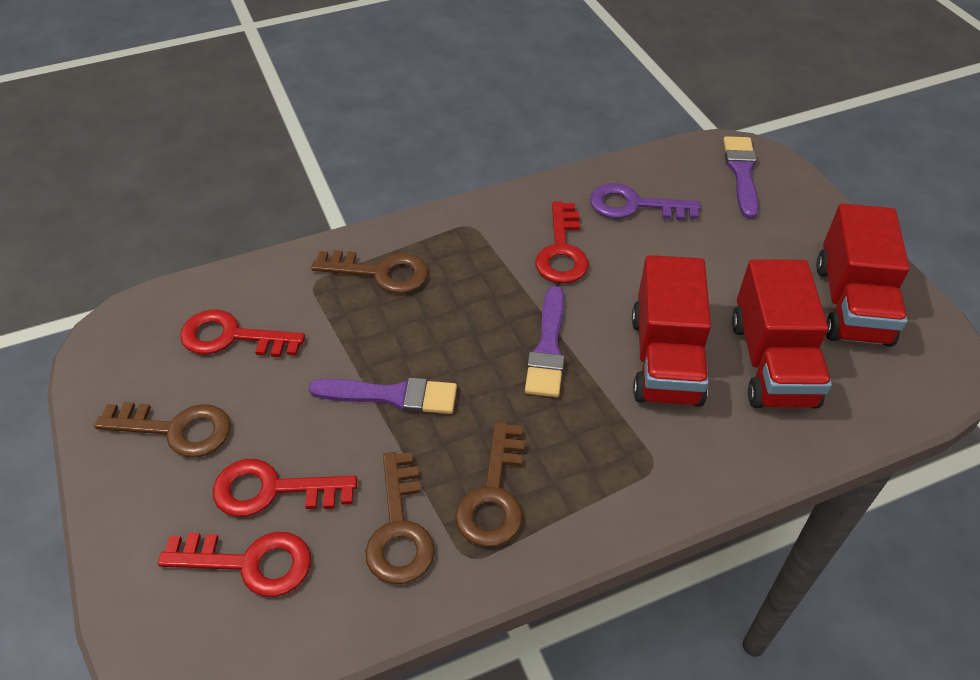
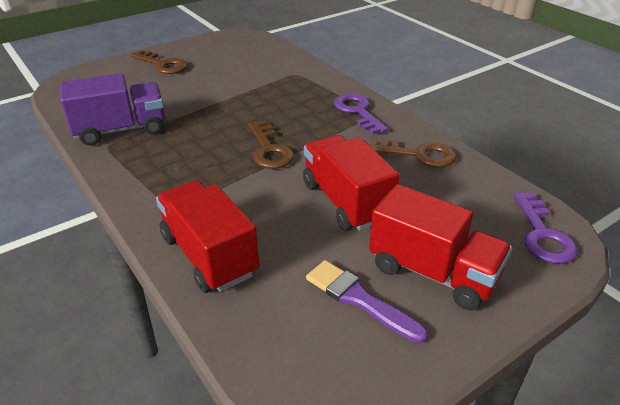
brown key: [94,402,231,458] [311,250,428,294] [365,452,435,584] [455,421,525,547] = 4 -> [130,50,188,74] [249,120,294,169] [368,139,457,167] = 3
purple brush: [309,377,457,414] [525,286,565,397] [723,136,759,219] = 3 -> [306,260,428,343] = 1
purple key: [590,183,701,220] = 1 -> [334,94,388,134] [514,192,578,264] = 2
purple truck: none = 0 -> [60,73,165,146] = 1
red key: [158,532,311,597] [180,309,305,357] [213,459,357,517] [535,201,589,284] = 4 -> none = 0

